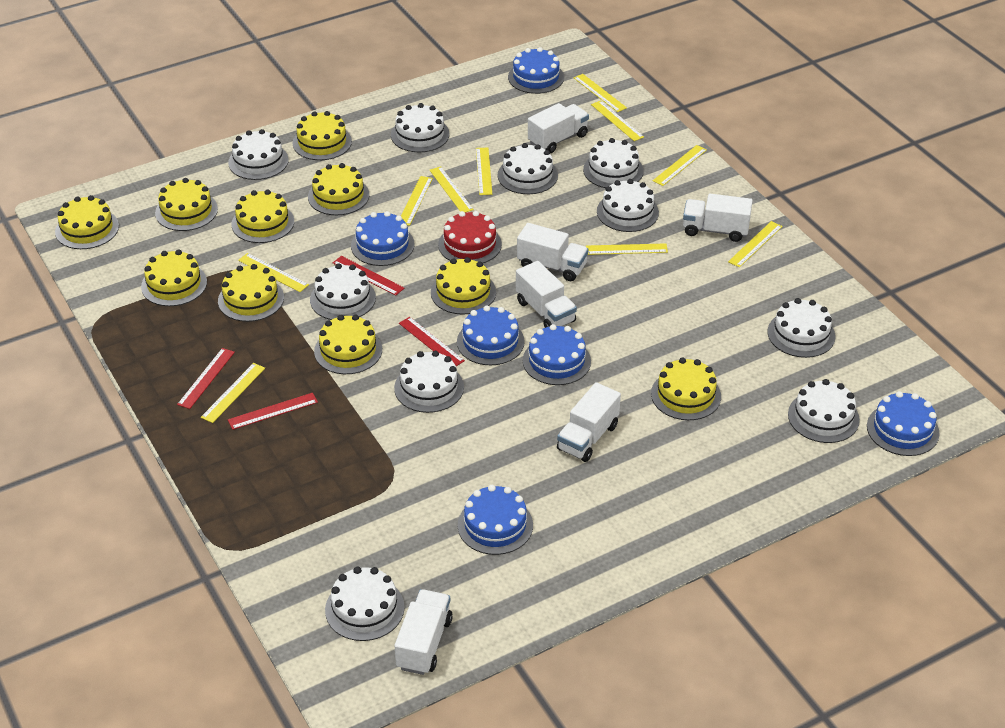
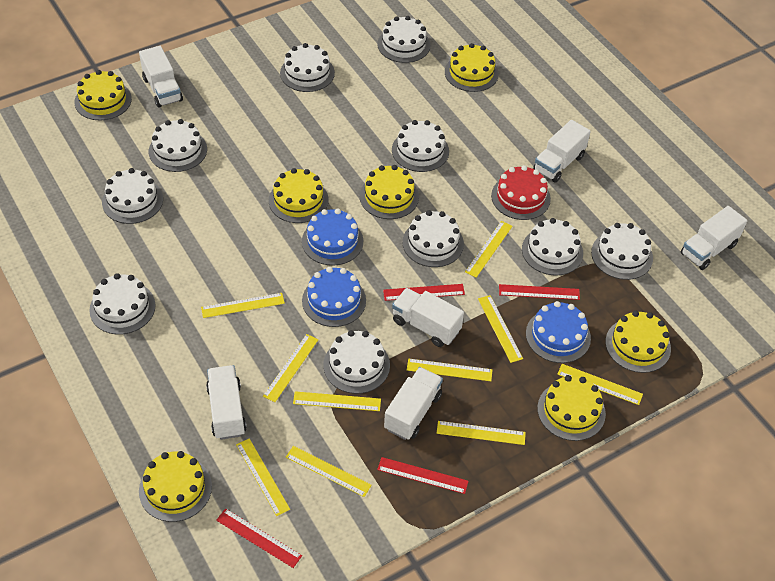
blue cake: [351,211,415,266] [457,305,525,365] [458,485,533,555] [508,47,564,94] [523,324,591,385] [867,391,940,456] = 6 -> [302,209,363,266] [302,267,366,327] [526,301,591,363] = 3
yellow cake: [55,195,119,249] [141,250,207,306] [155,178,218,231] [218,264,284,322] [231,189,294,243] [293,111,352,160] [308,163,369,215] [314,315,382,374] [431,257,496,315] [651,358,721,420] = 10 -> [75,70,132,121] [139,451,212,522] [269,168,329,223] [359,165,419,219] [445,43,499,92] [537,375,606,441] [606,311,671,373] = 7

